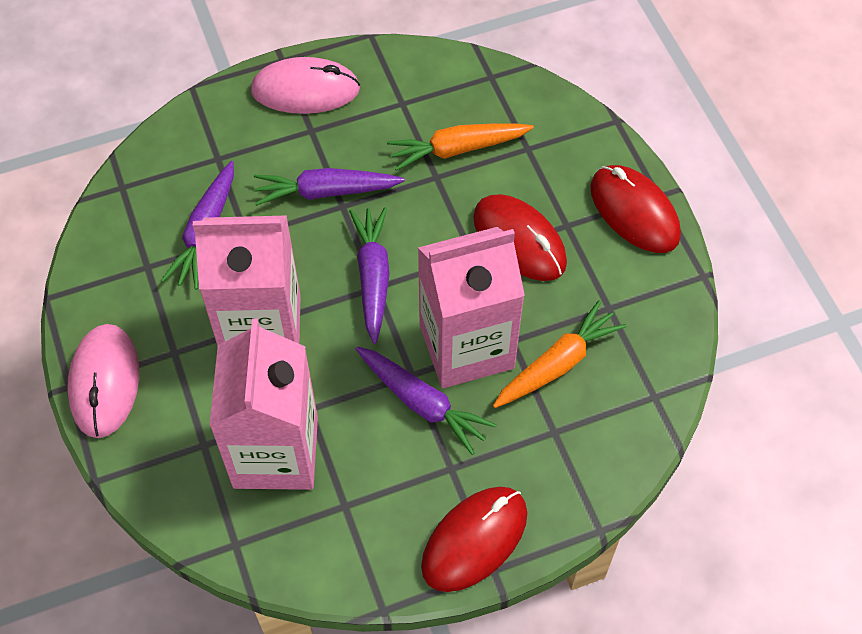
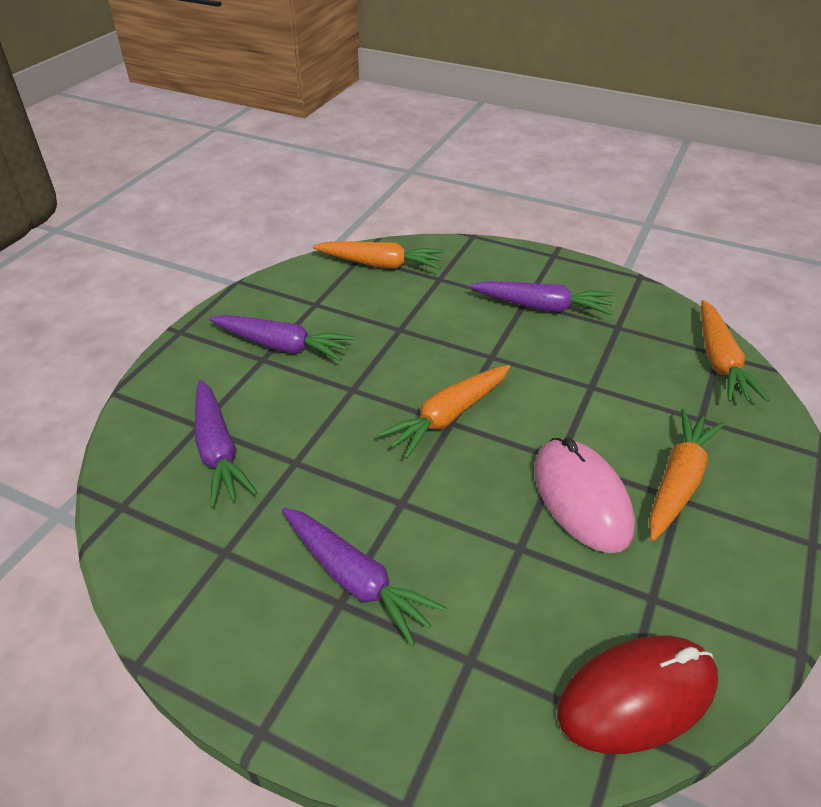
orange carrot: [387,124,534,171] [493,300,626,408] = 2 -> [313,241,445,269] [377,365,510,459] [649,409,725,541] [701,300,769,402] = 4
pink carton: [193,215,300,346] [209,319,318,490] [418,227,525,388] = 3 -> none = 0
pink mouse: [67,324,139,438] [251,57,360,114] = 2 -> [534,438,635,553] = 1
red mouse: [421,487,527,592] [473,194,567,281] [590,165,681,253] = 3 -> [557,635,718,754] = 1

